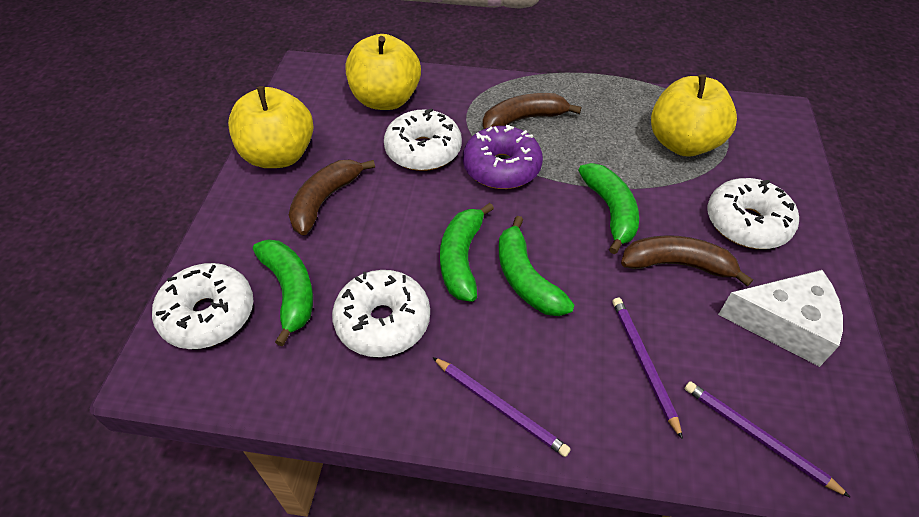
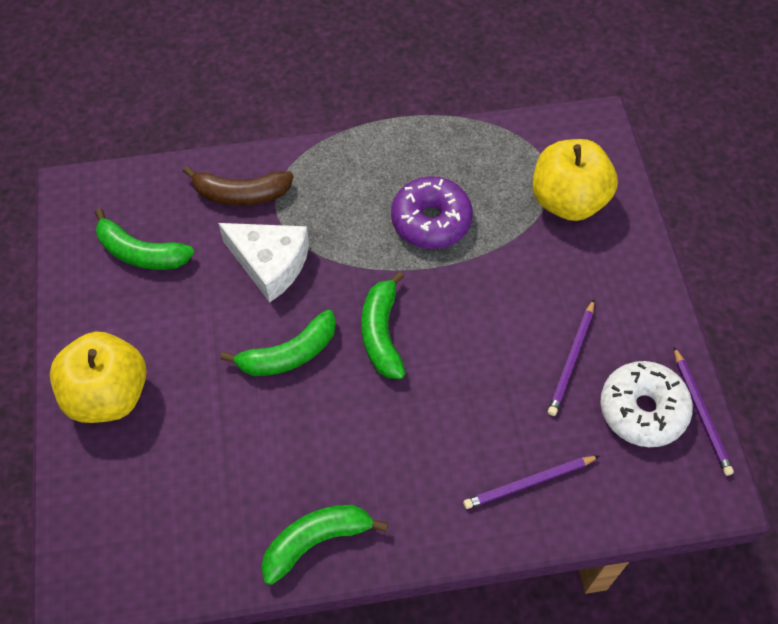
brown banana: [289,160,375,235] [483,93,581,129] [621,235,753,287] = 3 -> [183,166,293,206] = 1
white donut: [152,263,253,349] [332,270,430,357] [384,108,462,171] [707,178,799,249] = 4 -> [600,361,693,447] = 1
yellow apple: [228,86,314,168] [346,34,421,110] [651,74,737,156] = 3 -> [50,332,147,423] [533,139,618,221] = 2

